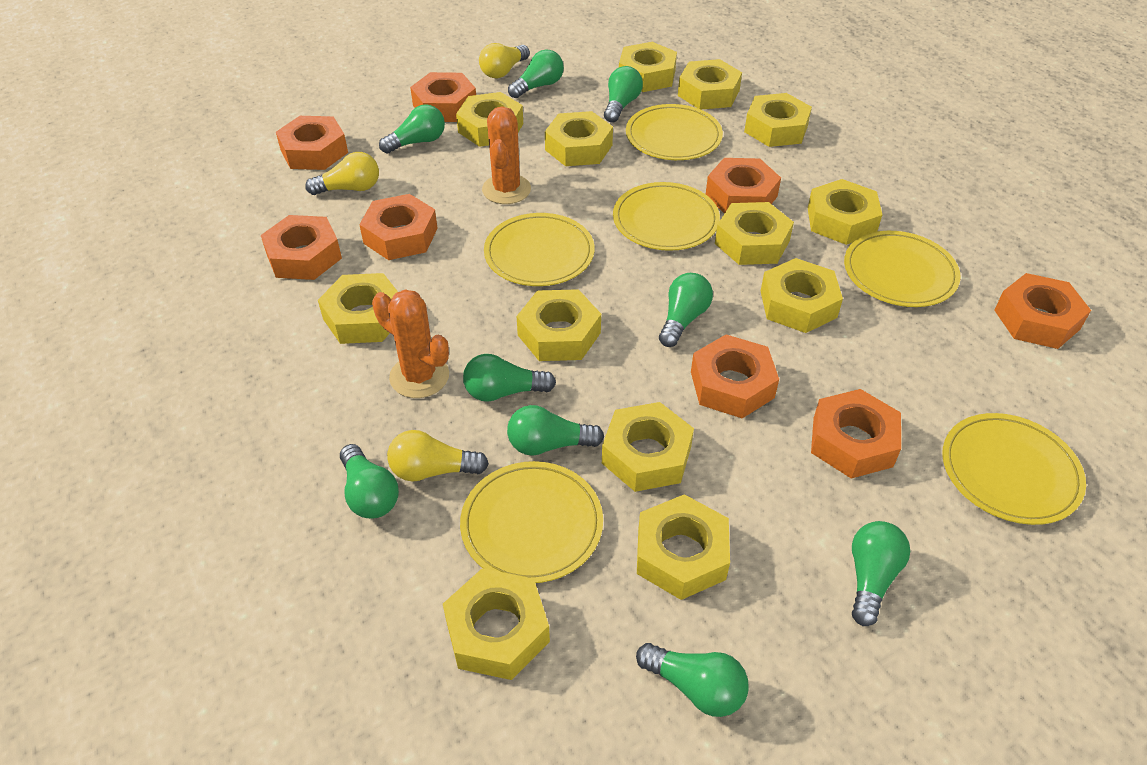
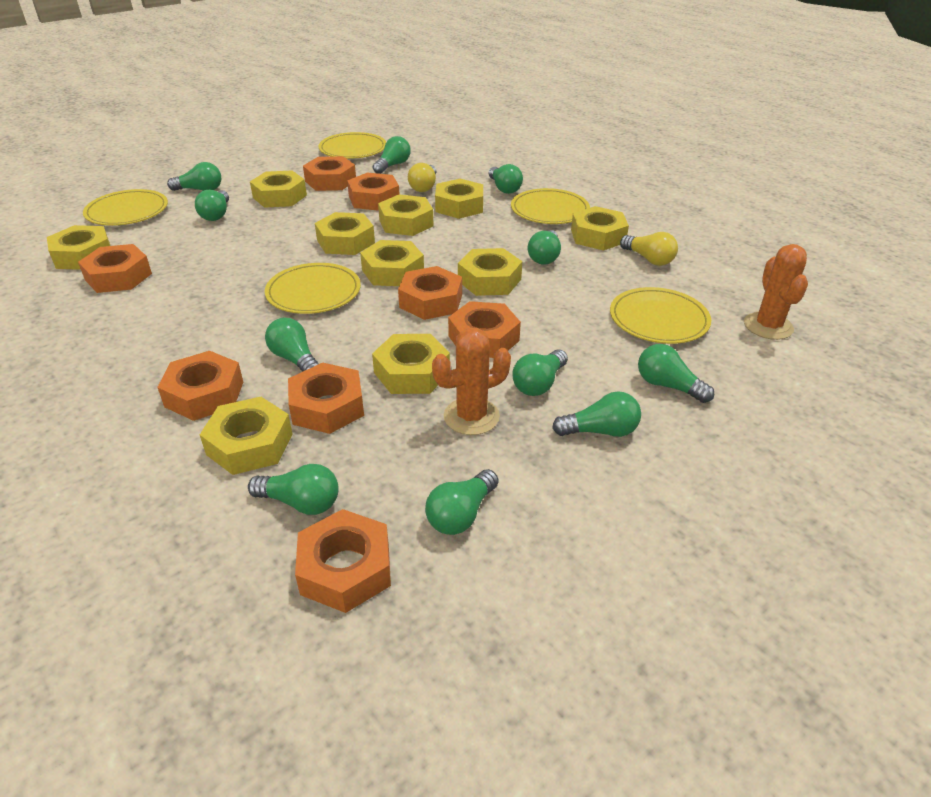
green light bulb: [340,444,399,519] [379,104,445,153] [463,354,556,402] [507,405,604,456] [508,49,564,98] [604,66,643,123] [636,643,749,717] [659,273,713,347] [852,521,910,626] = 9 -> [167,162,221,191] [195,190,229,221] [248,464,339,515] [265,318,318,372] [373,136,411,174] [425,469,498,535] [489,164,523,194] [512,349,568,396] [528,230,561,265] [552,391,641,437] [638,344,714,403] = 11
yellow light bulb: [305,152,379,195] [387,430,489,482] [479,43,530,78] = 3 -> [408,163,437,192] [620,232,678,266] = 2
yellow nut: [318,273,398,344] [443,568,550,680] [456,92,523,147] [517,289,601,361] [545,111,613,166] [602,402,694,492] [619,42,677,92] [637,494,730,600] [678,59,742,109] [715,202,794,265] [744,93,812,147] [761,258,843,333] [808,179,882,245] = 13 -> [47,225,110,270] [200,397,293,475] [250,171,307,208] [315,212,375,255] [360,240,424,286] [372,334,450,394] [378,194,433,236] [435,179,483,219] [458,248,522,296] [571,206,629,251] = 10
yellow plate: [460,461,603,583] [484,213,594,286] [613,182,720,251] [626,104,723,160] [844,231,961,307] [942,413,1086,525] = 6 -> [83,189,168,226] [265,263,361,314] [318,132,386,159] [511,188,590,224] [610,287,711,344] = 5

